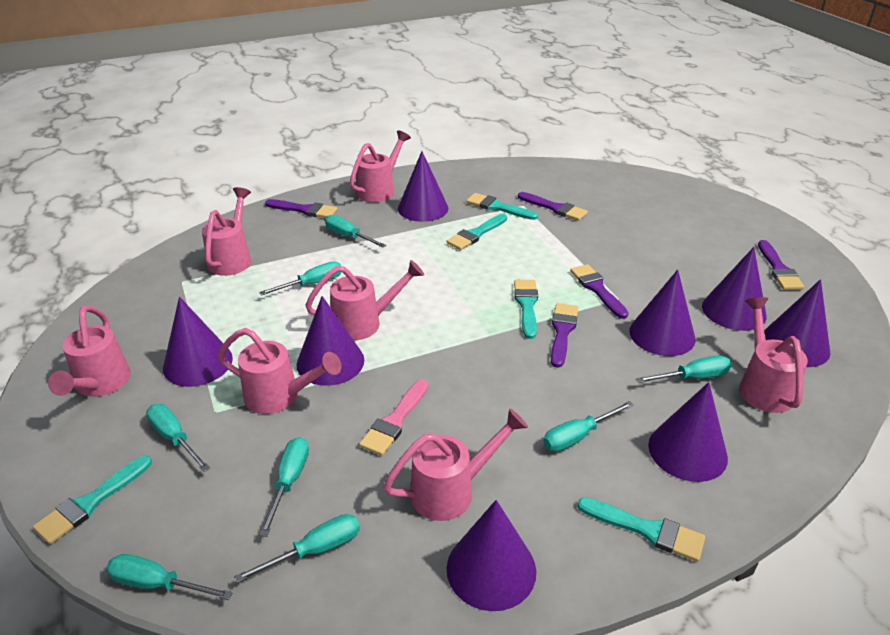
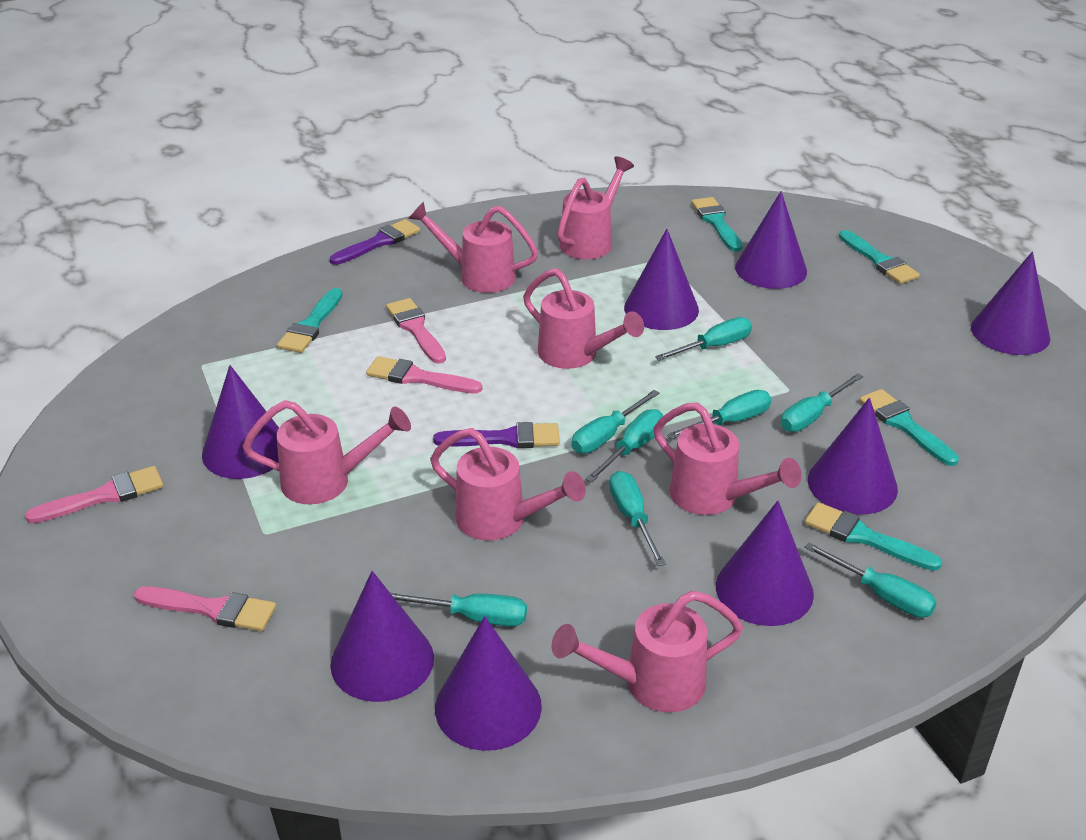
pink brush: [359,379,428,456] = 1 -> [25,466,164,523] [134,586,276,631] [366,356,482,394] [386,298,446,364] = 4
purple brush: [265,199,337,218] [518,192,588,221] [551,303,578,368] [570,264,629,319] [758,240,804,290] = 5 -> [330,219,420,265] [433,422,560,448] = 2

